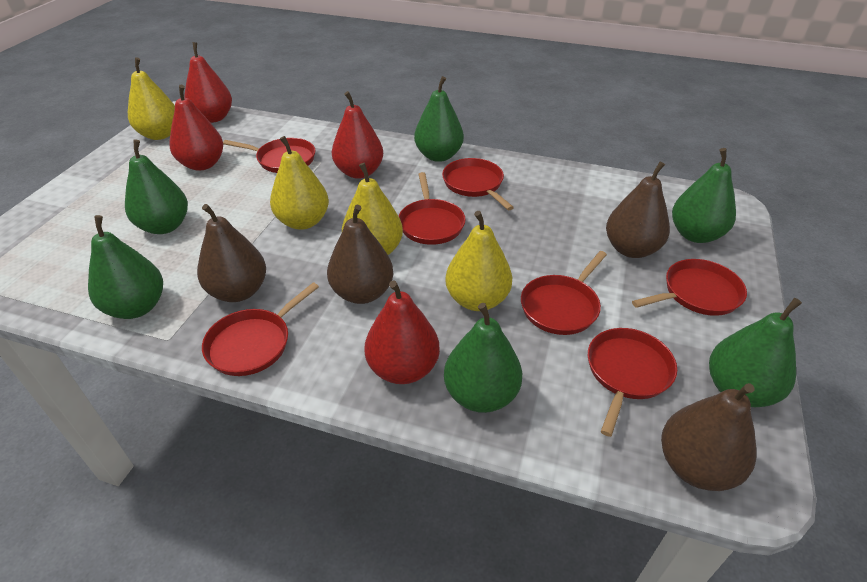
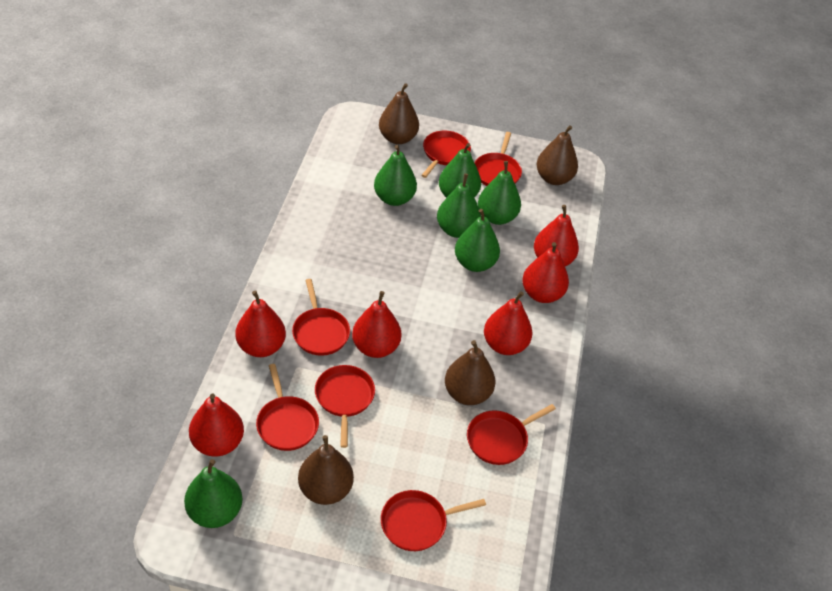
red pear: [170,85,223,171] [184,42,232,123] [332,91,383,179] [364,280,440,384] = 4 -> [189,394,244,456] [235,291,286,357] [352,291,401,358] [484,291,532,355] [522,242,569,303] [534,205,579,266] = 6
yellow pear: [128,57,175,140] [270,136,329,230] [342,163,403,255] [445,211,512,311] = 4 -> none = 0

